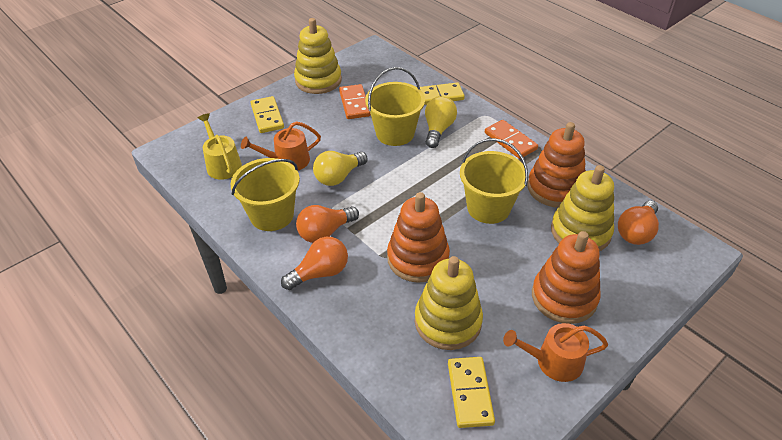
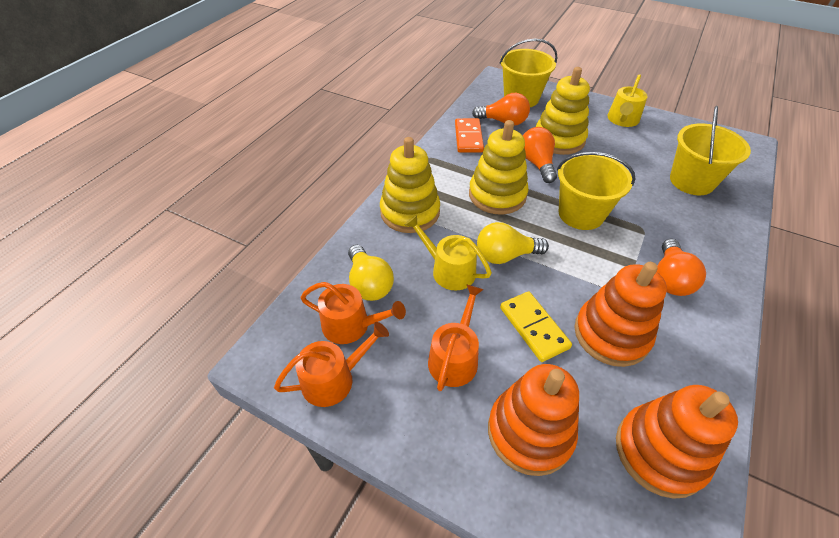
orange domino: [339,84,371,119] [485,120,538,159] = 2 -> [455,118,484,153] = 1
orange watering can: [241,121,321,170] [503,323,608,382] = 2 -> [274,322,389,407] [300,282,406,344] [428,284,484,391] = 3
yellow domino: [250,96,284,133] [420,82,465,105] [448,357,495,428] = 3 -> [500,291,572,362] = 1
yellow watering can: [198,113,242,180] = 1 -> [405,215,492,290] [607,74,647,127] = 2

